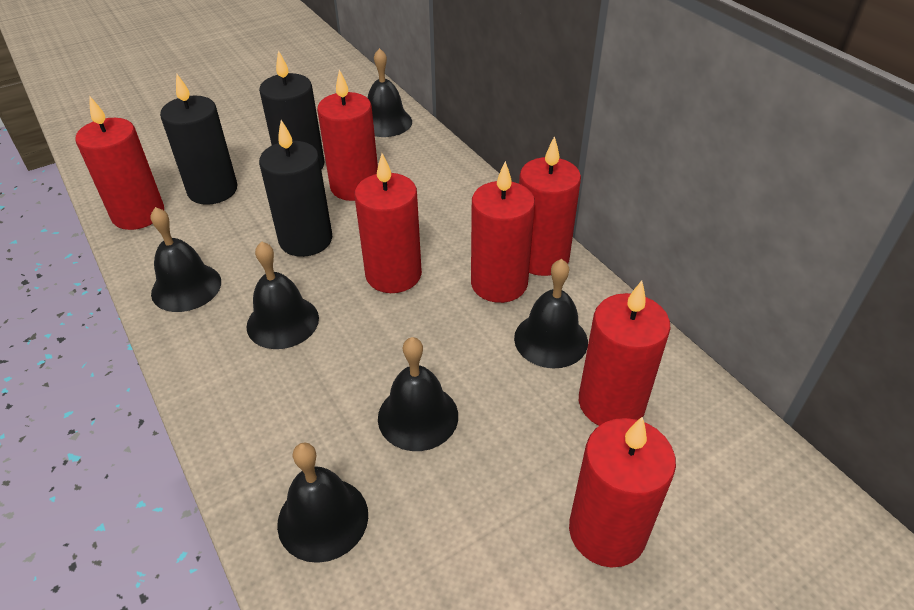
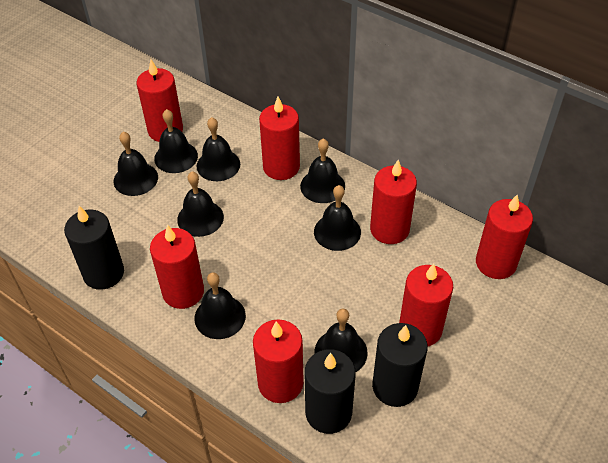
black bell: [150,207,221,312] [246,241,319,349] [277,442,368,563] [368,48,412,137] [378,337,458,451] [514,259,588,368] = 6 -> [114,132,158,196] [154,109,198,173] [177,171,224,237] [194,272,246,339] [196,117,240,181] [300,139,345,203] [314,185,361,251] [315,309,368,373] = 8

